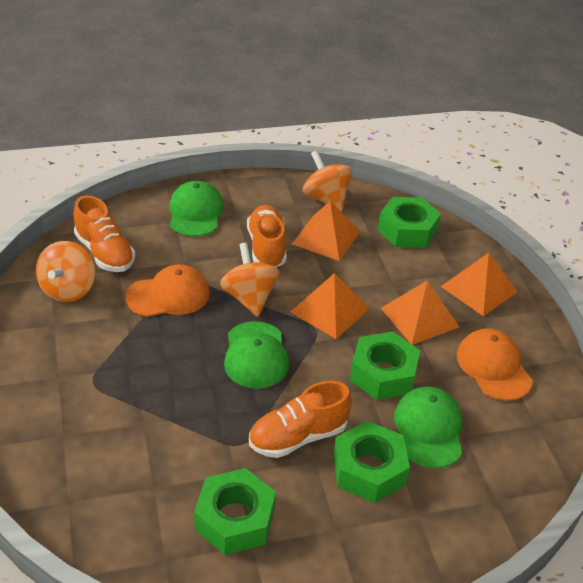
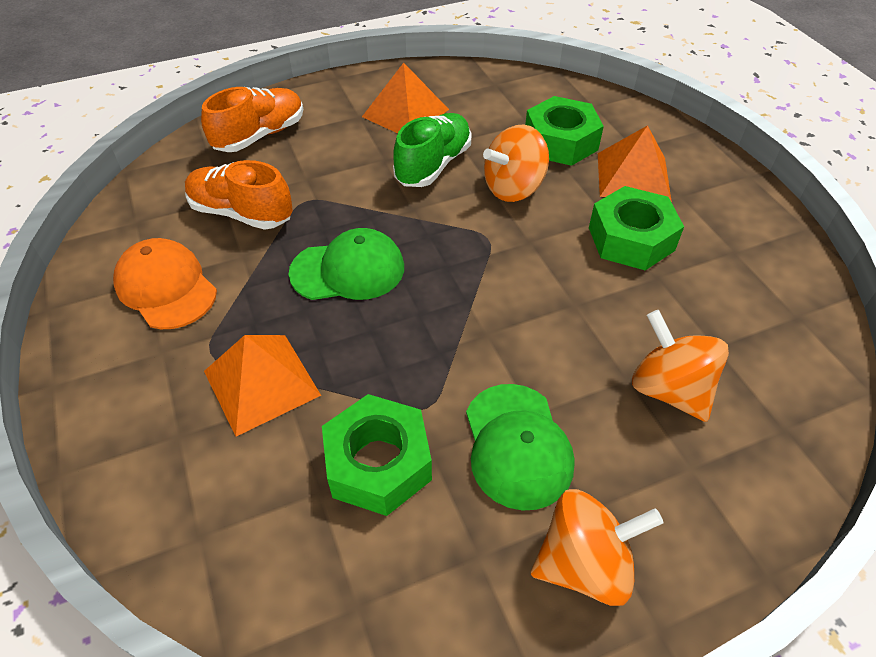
green cap: [169,181,224,237] [224,321,289,389] [394,387,462,468] = 3 -> [289,228,404,300] [466,384,575,511] = 2
green nut: [194,468,276,555] [333,421,410,503] [350,332,420,400] [378,197,441,248] = 4 -> [322,394,432,516] [525,96,604,166] [589,186,684,270] = 3
green shoe: none = 0 -> [393,113,471,187] = 1
orange cap: [126,264,210,317] [456,328,533,401] = 2 -> [113,238,217,329] = 1
orange pyramid: [291,273,370,339] [292,201,360,261] [381,281,459,345] [440,253,518,316] = 4 -> [204,335,321,436] [362,63,449,133] [598,125,672,202] = 3
orange shoe: [74,196,135,272] [247,205,287,267] [249,381,352,458] = 3 -> [185,160,293,230] [201,87,303,152] = 2

